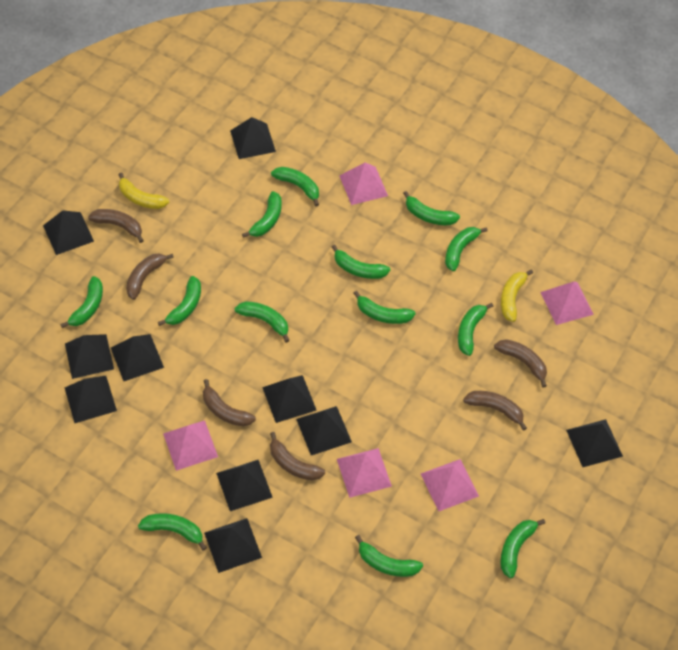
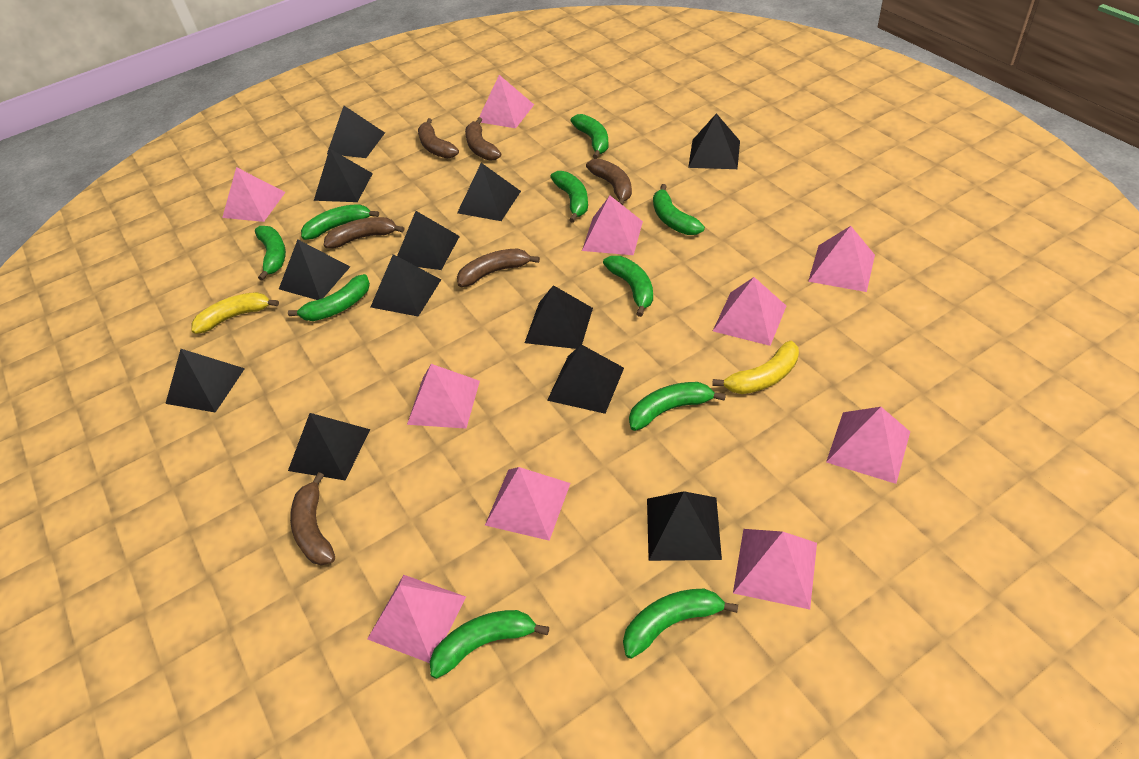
black pyramid: [43,210,94,255] [65,334,114,379] [65,376,117,423] [111,334,164,381] [204,518,262,573] [216,460,273,511] [230,117,276,159] [262,375,317,423] [296,406,352,455] [566,419,623,467] = 10 -> [165,349,245,413] [279,240,350,300] [288,413,370,480] [314,149,373,202] [327,106,385,158] [371,254,441,317] [397,211,460,270] [457,163,521,221] [525,285,593,349] [547,344,624,414] [647,491,722,561] [688,113,740,169] = 12
green banana: [60,276,103,328] [138,513,207,551] [158,276,201,326] [234,301,290,343] [242,191,282,238] [271,167,319,206] [332,244,390,279] [353,291,416,324] [355,535,423,577] [403,191,460,225] [445,227,488,271] [458,303,493,356] [500,519,545,578] = 13 -> [255,226,286,281] [288,274,370,321] [301,204,379,240] [430,610,549,679] [550,171,588,223] [571,114,609,159] [603,256,653,317] [623,589,738,659] [629,382,726,431] [653,184,705,235] = 10
pink pyramid: [163,420,218,471] [337,448,392,498] [340,162,388,205] [421,459,479,511] [540,282,594,325] = 5 -> [222,167,286,222] [367,575,466,663] [407,364,480,429] [479,75,534,128] [485,467,570,541] [582,196,643,255] [713,277,786,346] [733,529,817,610] [808,226,875,292] [826,407,910,484] = 10

